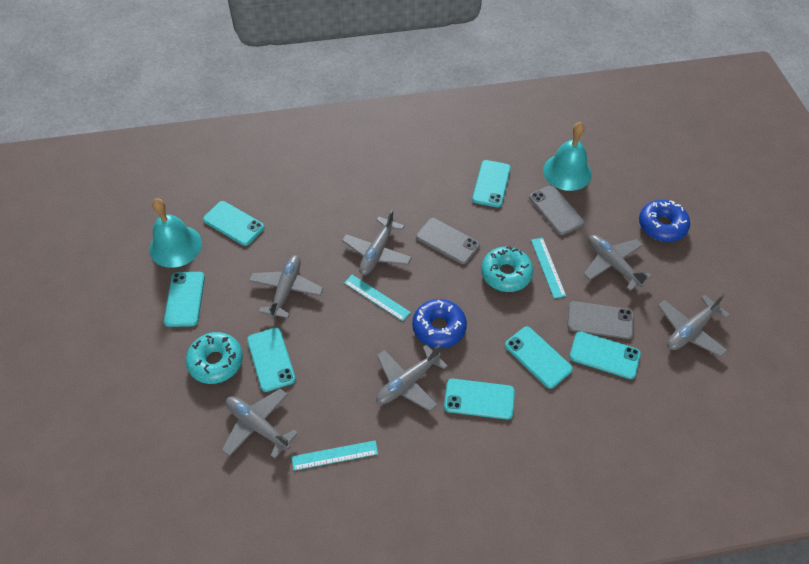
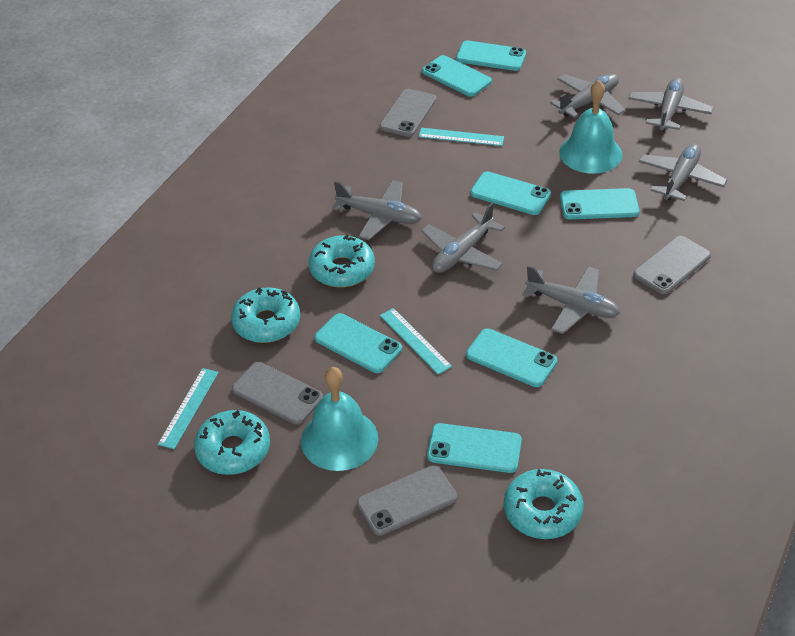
blue donut: [412,299,467,348] [639,200,690,242] = 2 -> none = 0
grey phone: [416,218,480,264] [529,185,584,235] [567,301,634,339] = 3 -> [232,362,323,425] [357,465,457,536] [379,89,436,137] [633,236,711,294] = 4
turquoise donut: [186,332,243,384] [481,246,533,292] = 2 -> [194,410,270,475] [231,287,300,343] [308,235,375,287] [504,469,584,539] = 4

